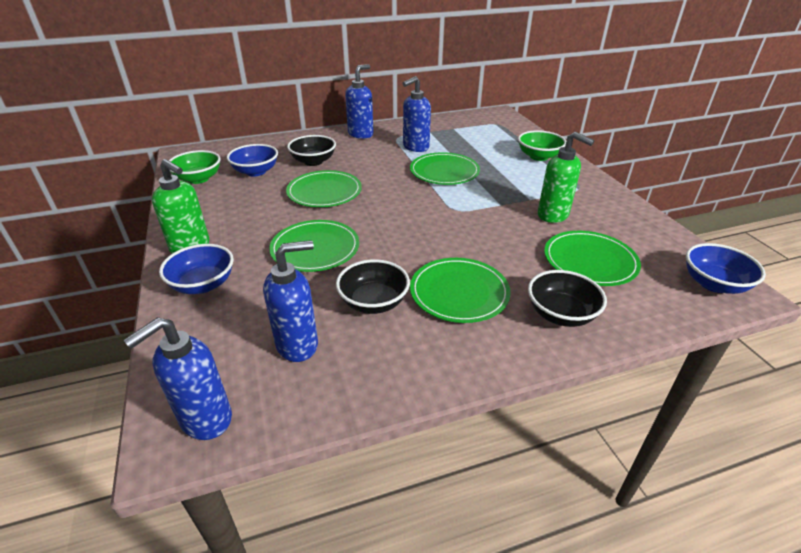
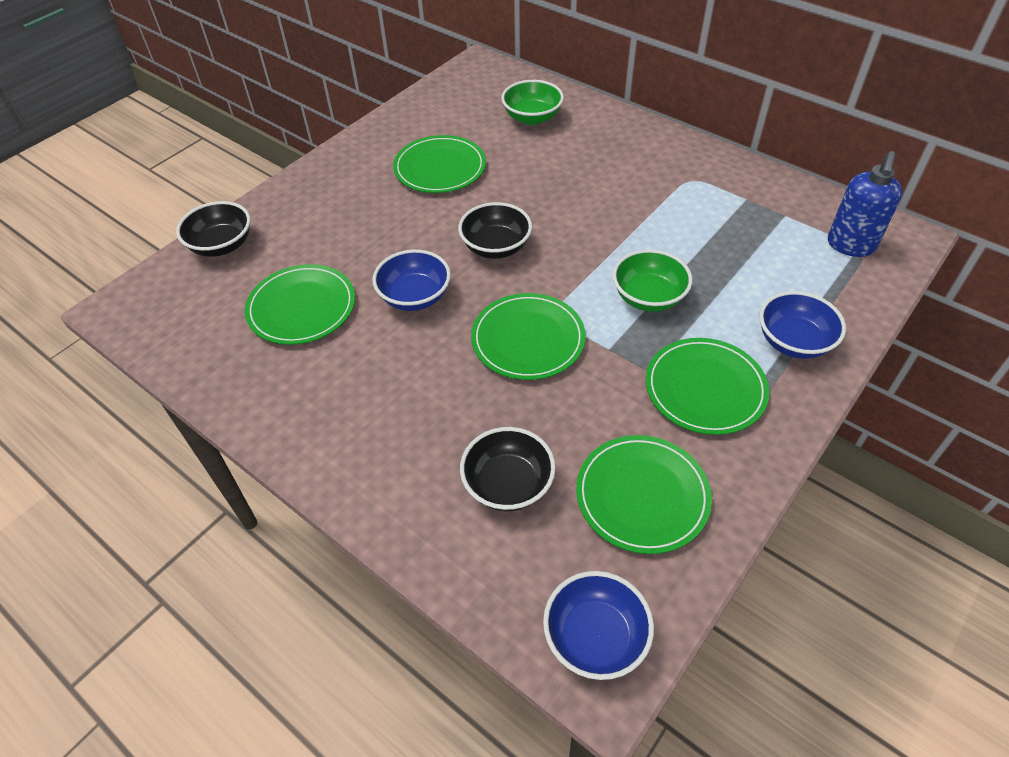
blue soap dispenser: [123,317,232,440] [263,240,318,362] [345,64,373,139] [403,76,431,152] = 4 -> [828,151,903,257] = 1
green soap dispenser: [152,159,209,254] [538,132,595,223] = 2 -> none = 0

